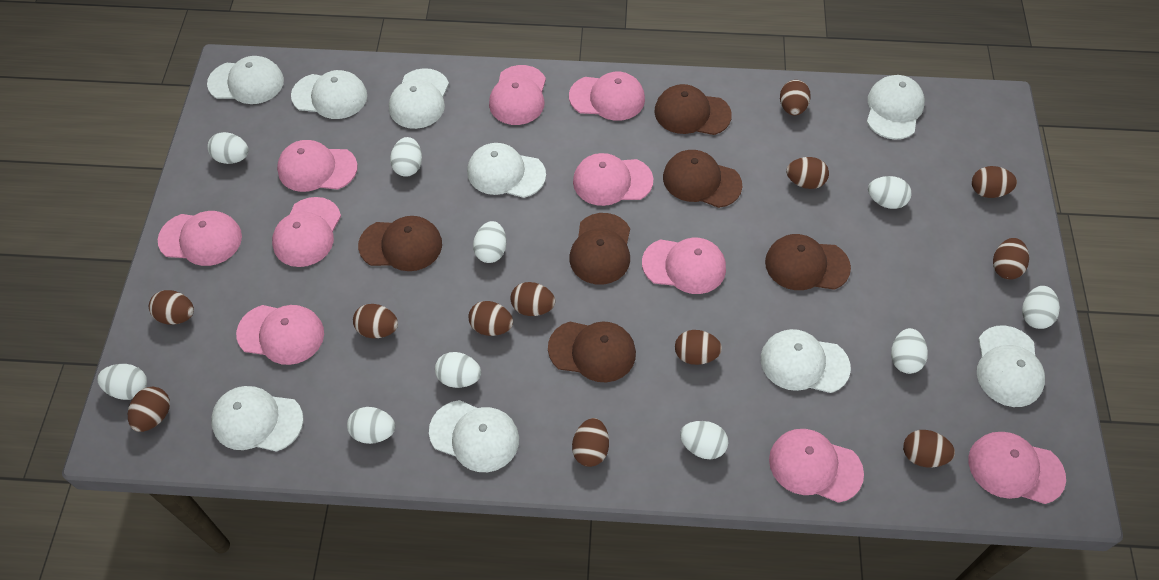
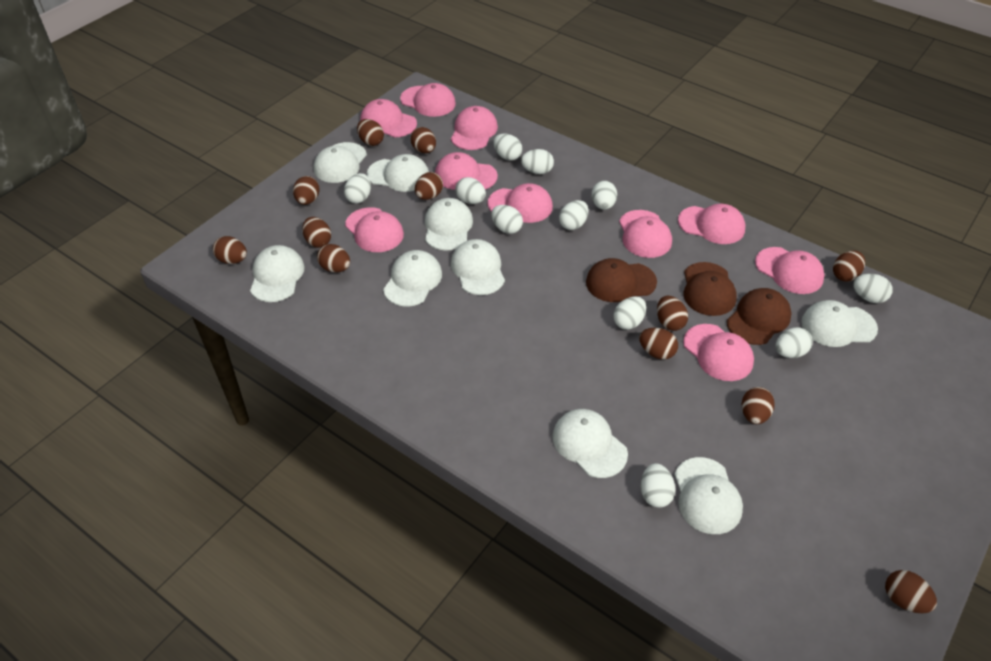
brown cap: [358,216,442,271] [548,322,636,382] [569,213,630,285] [655,84,732,135] [663,150,742,208] [765,234,851,290] = 6 -> [586,258,657,302] [683,262,737,316] [727,288,792,345] = 3
white egg: [97,364,147,400] [207,132,248,164] [347,407,396,444] [390,137,422,177] [435,352,481,388] [473,221,506,263] [680,421,728,459] [868,176,912,209] [891,328,928,374] [1022,286,1060,329] = 10 -> [344,173,371,203] [455,177,486,204] [491,205,523,234] [493,134,522,161] [521,149,554,174] [559,200,588,230] [591,181,617,210] [613,297,646,330] [641,463,675,508] [775,327,813,358] [853,274,893,303] = 11

